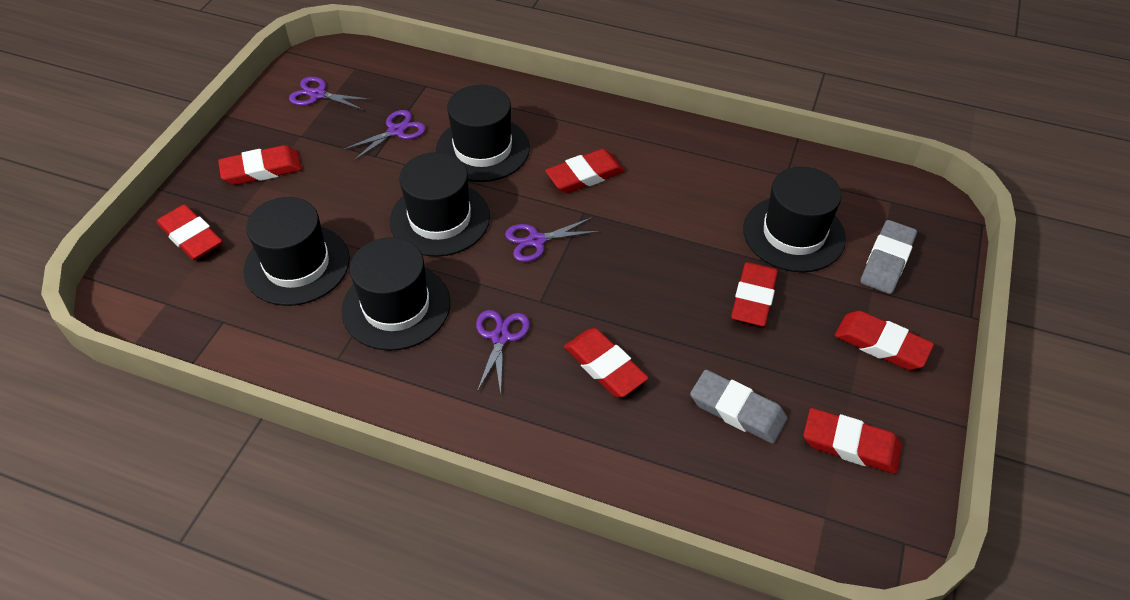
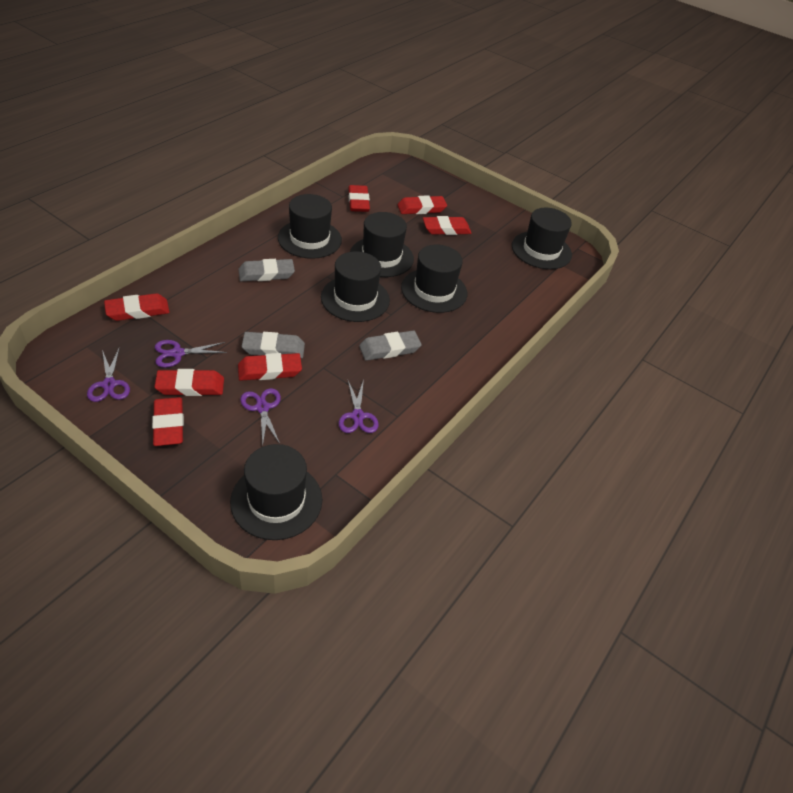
black hat: [244,197,350,306] [341,237,450,351] [390,152,490,257] [436,85,530,182] [743,167,846,272] = 5 -> [230,444,322,540] [278,194,342,259] [321,251,390,322] [350,212,414,277] [401,245,467,313] [512,208,572,269] = 6
grey eraser: [690,370,787,444] [860,220,917,294] = 2 -> [238,259,295,281] [242,332,305,358] [359,330,422,361] = 3

